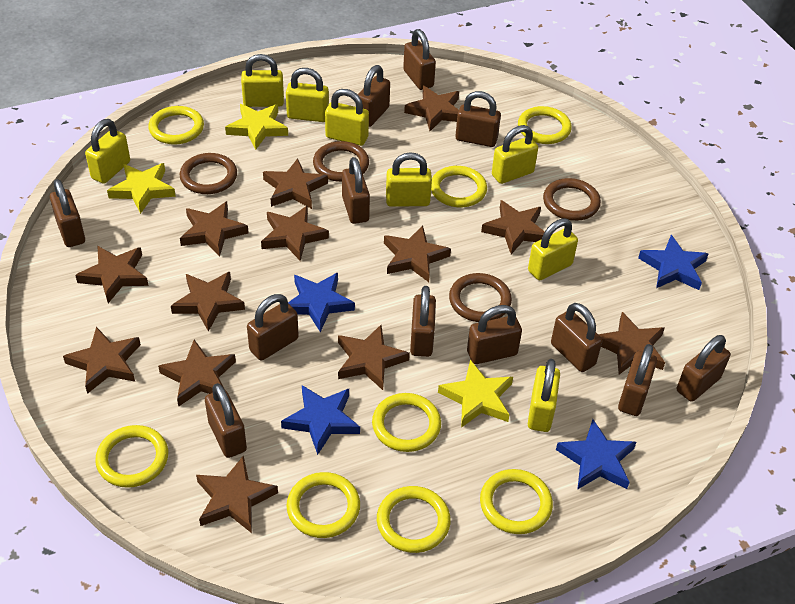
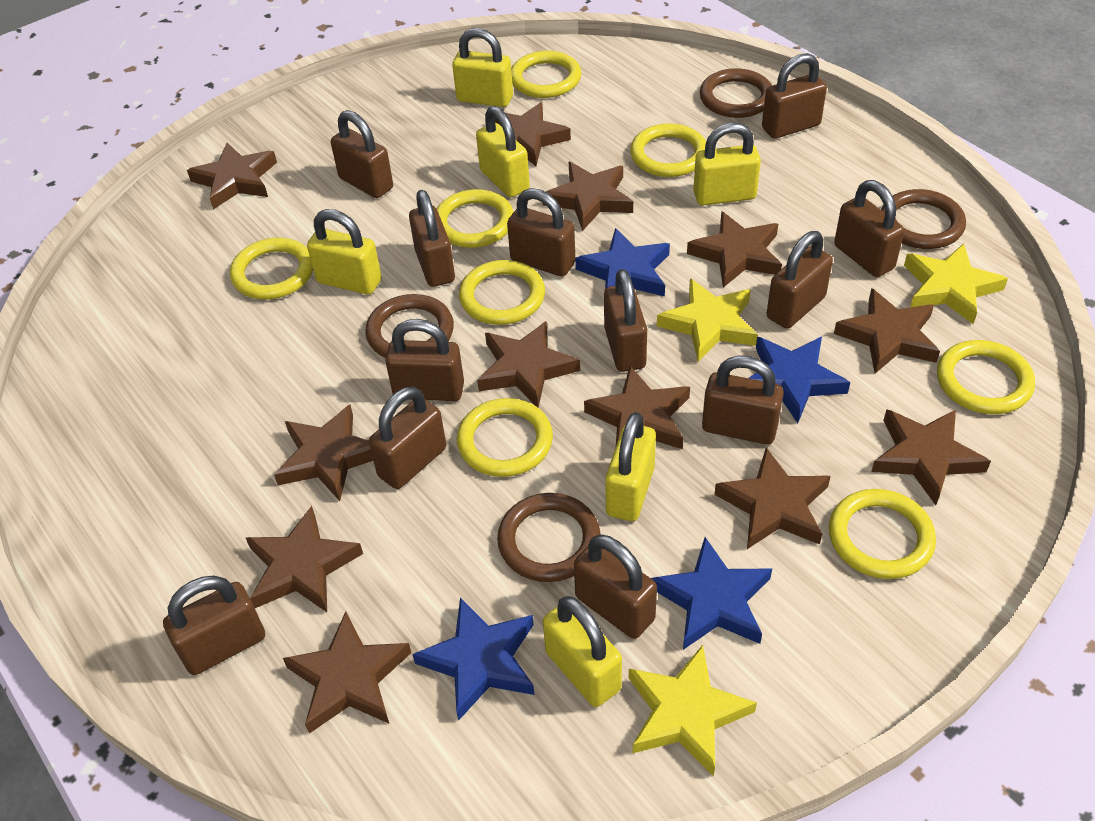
brown star: [63,327,141,394] [75,246,149,303] [158,340,236,407] [171,272,245,332] [180,201,249,257] [196,455,278,533] [261,206,329,261] [263,158,328,209] [338,325,410,390] [384,226,451,282] [404,86,459,131] [481,200,545,254] [598,312,665,374] = 13 -> [187,143,277,209] [246,506,363,612] [274,404,373,501] [283,611,411,734] [477,321,580,408] [495,102,571,166] [543,162,633,231] [584,366,690,449] [687,211,782,288] [714,448,831,549] [834,288,940,373] [871,409,991,505] = 12
yellow padlock: [85,119,130,184] [241,54,284,107] [286,68,329,122] [325,89,369,146] [386,152,432,207] [492,125,538,184] [528,218,578,280] [528,359,560,432] = 8 -> [307,209,382,295] [452,28,513,107] [476,106,530,197] [543,596,622,707] [605,412,656,521] [693,123,761,205] = 6

